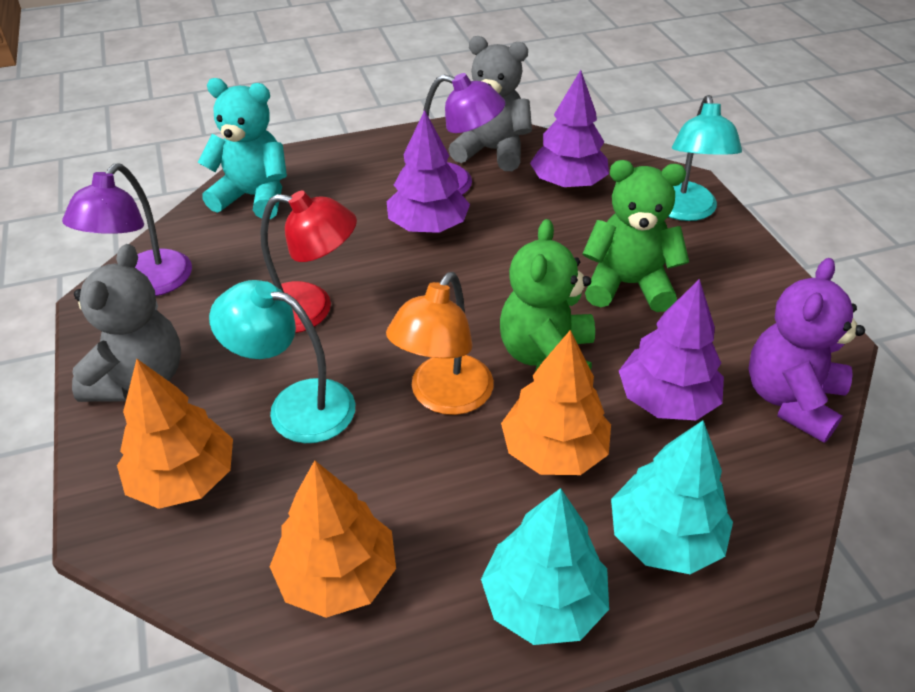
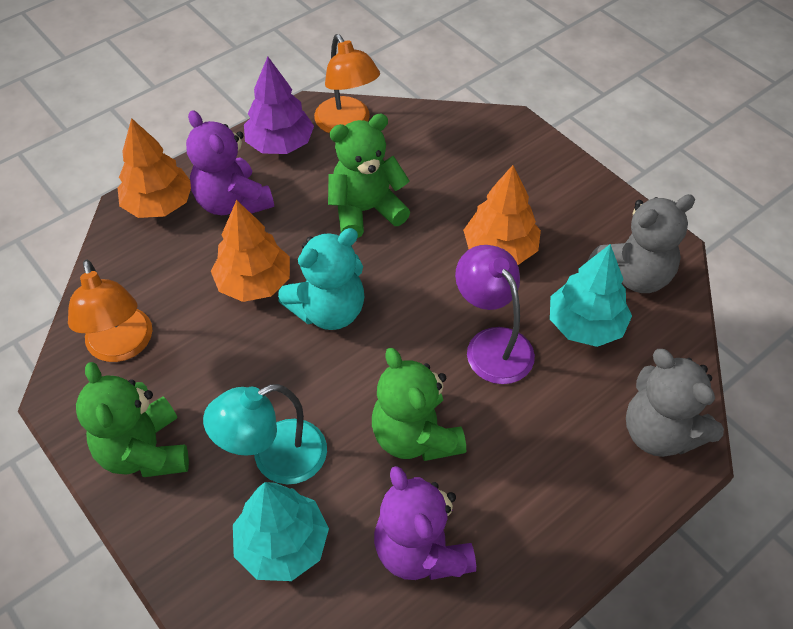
green teddy bear: [500,219,595,372] [582,160,689,312] = 2 -> [76,362,189,477] [328,114,410,238] [372,348,466,461] = 3
orange lamp: [386,272,494,415] = 1 -> [68,260,152,362] [314,34,380,133] = 2
purple lamp: [62,163,192,296] [423,73,506,195] = 2 -> [455,245,535,384] = 1
purple teddy bear: [748,258,865,443] = 1 -> [186,110,274,215] [374,466,476,580] = 2
purple tree: [387,110,470,233] [530,70,609,188] [619,279,724,420] = 3 -> [244,57,314,154] = 1
red lamp: [261,191,357,333] = 1 -> none = 0
turquoise lamp: [209,280,355,443] [668,95,742,221] = 2 -> [203,384,327,485] = 1

